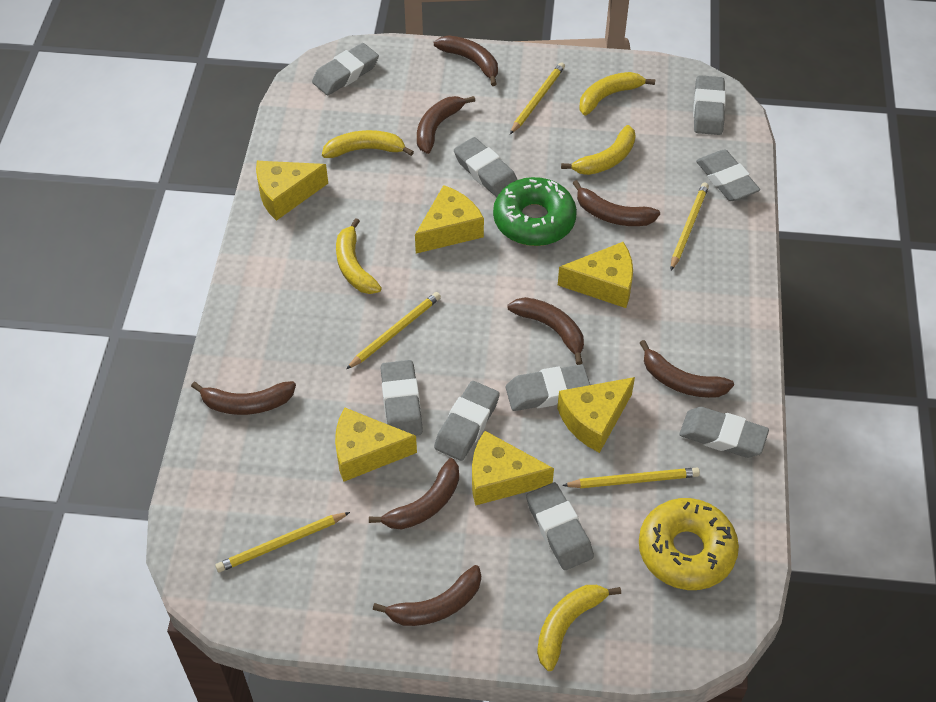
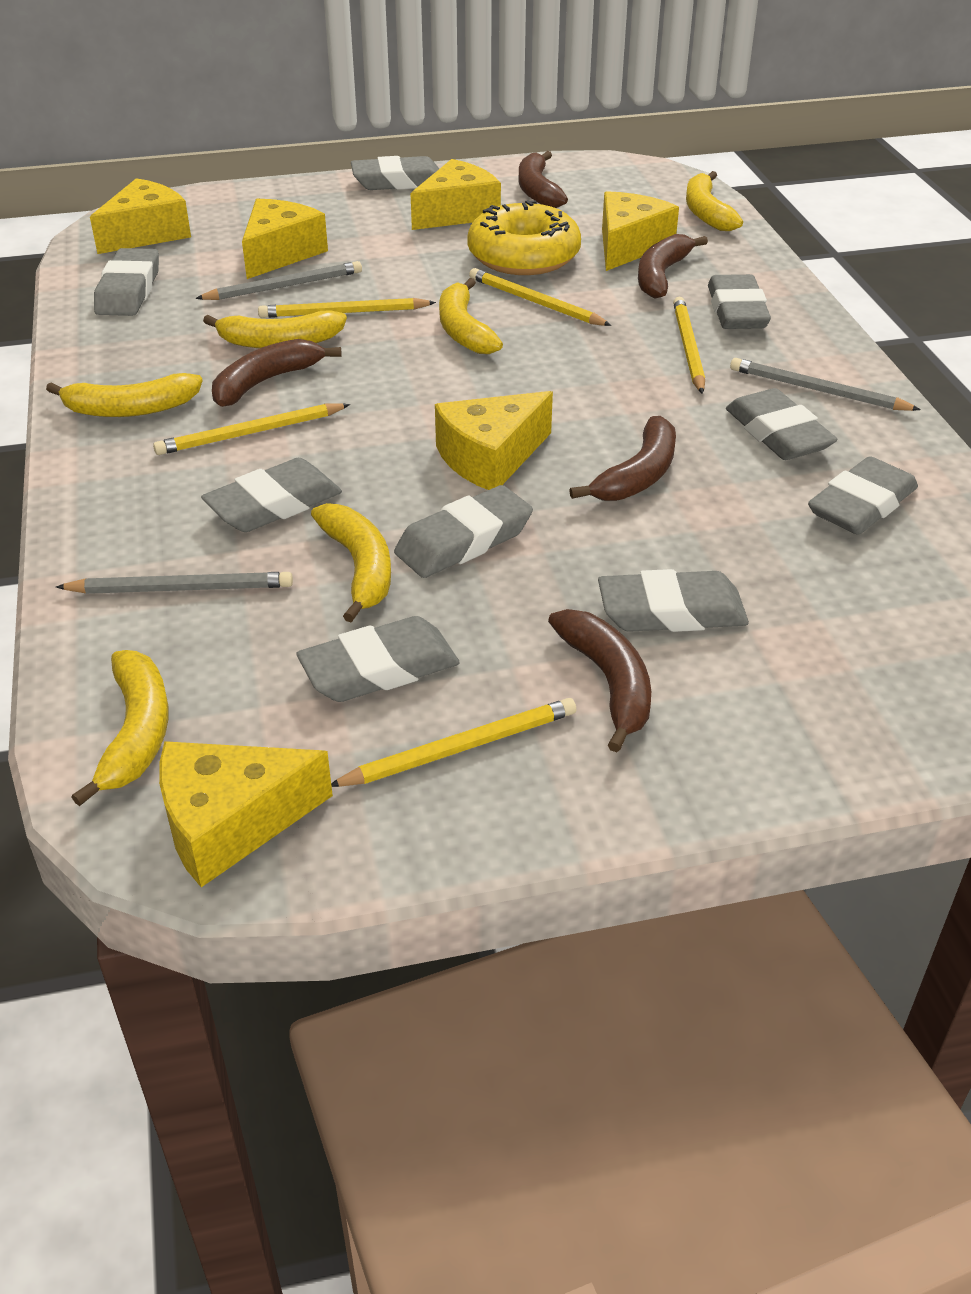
brown banana: [191,381,296,415] [369,458,459,529] [373,565,481,626] [417,96,475,154] [434,35,498,86] [508,297,584,365] [573,180,660,226] [640,340,734,398] = 8 -> [212,339,342,407] [519,151,568,208] [548,609,651,752] [569,416,676,501] [638,234,708,299] = 5
green donut: [493,177,577,246] = 1 -> none = 0
grey pencil: none = 0 -> [56,572,293,594] [195,261,362,300] [730,358,921,411] = 3
yellow banana: [322,130,414,158] [336,218,382,294] [537,585,621,671] [561,125,636,175] [579,72,655,115] = 5 -> [46,373,203,417] [72,650,168,806] [203,310,347,348] [311,503,391,623] [439,278,503,354] [686,171,743,231] = 6

